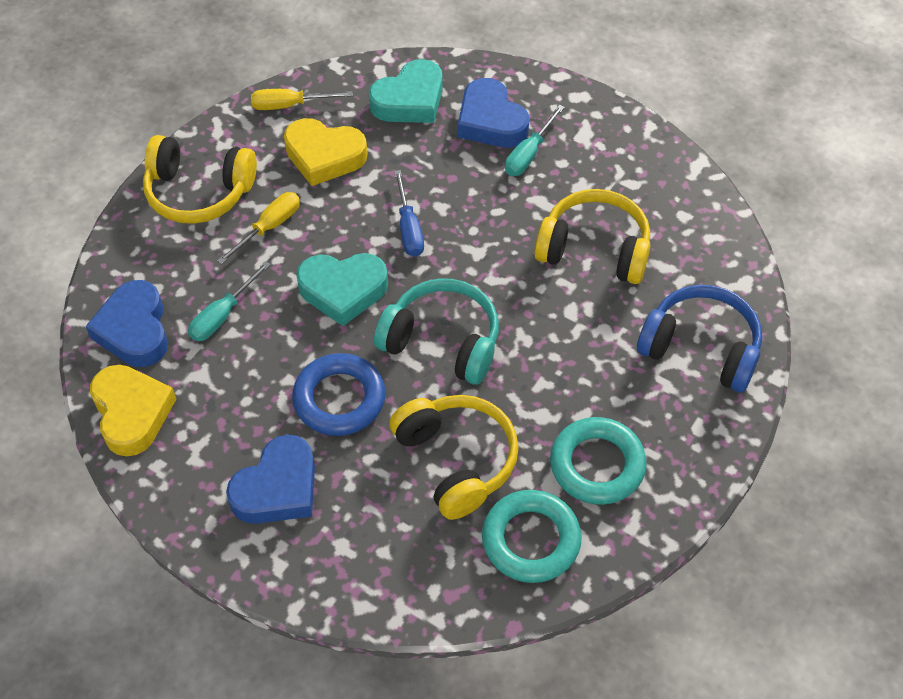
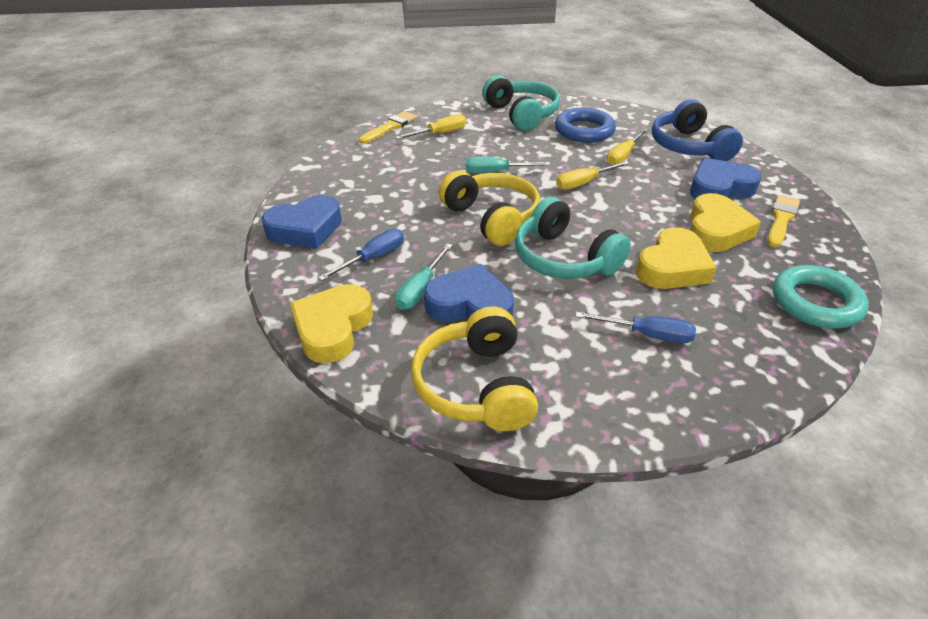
blue screwdriver: [394,170,424,257] = 1 -> [318,229,404,281] [575,312,696,343] = 2
turquoise headphones: [374,278,499,385] = 1 -> [482,75,560,131] [515,197,631,279] = 2
turquoise heart: [296,253,388,326] [369,59,443,123] = 2 -> none = 0
turquoise ring: [482,490,582,583] [550,417,647,505] = 2 -> [773,265,869,329] = 1
yellow brush: none = 0 -> [359,111,417,144] [767,195,800,247] = 2
yellow headphones: [143,135,257,224] [389,395,519,520] [534,189,651,284] = 3 -> [411,307,538,431] [439,171,540,246] = 2
yellow heart: [90,365,176,456] [284,118,367,186] = 2 -> [290,284,373,363] [636,227,717,289] [690,193,761,252] = 3
yellow screwdriver: [217,192,300,264] [251,89,353,110] = 2 -> [395,114,466,139] [556,161,630,190] [607,129,648,166] = 3

